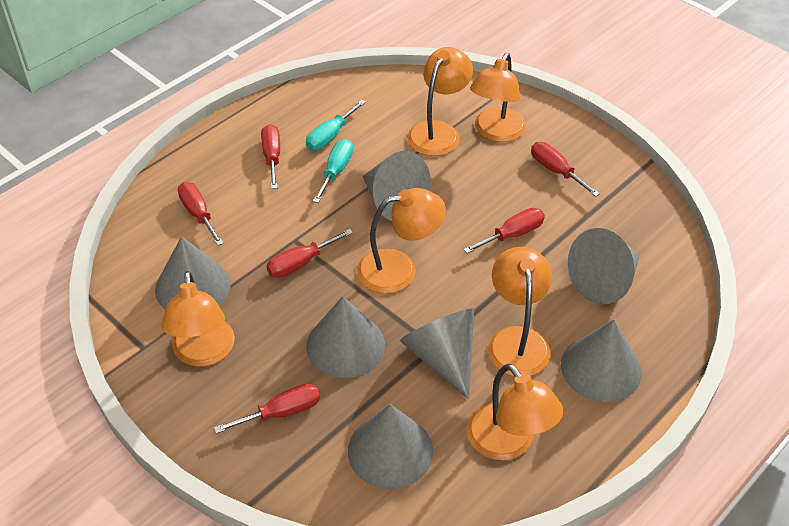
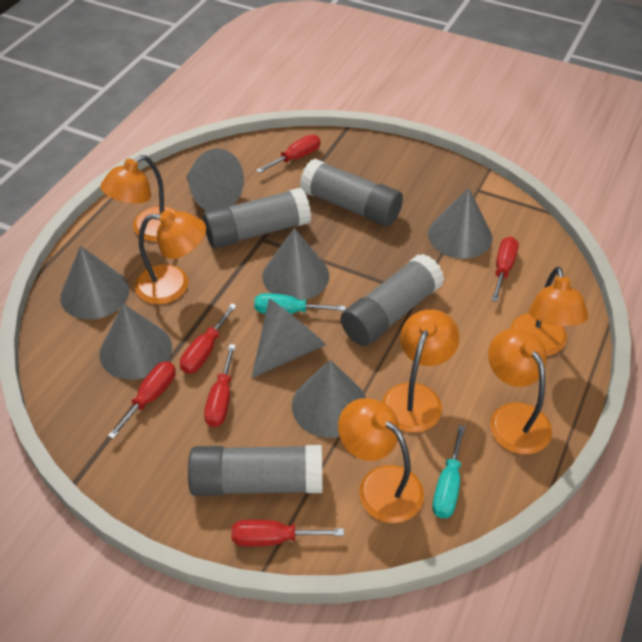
grey glue stick: none = 0 -> [188,445,322,496] [203,188,311,249] [300,159,403,227] [341,254,444,346] = 4

